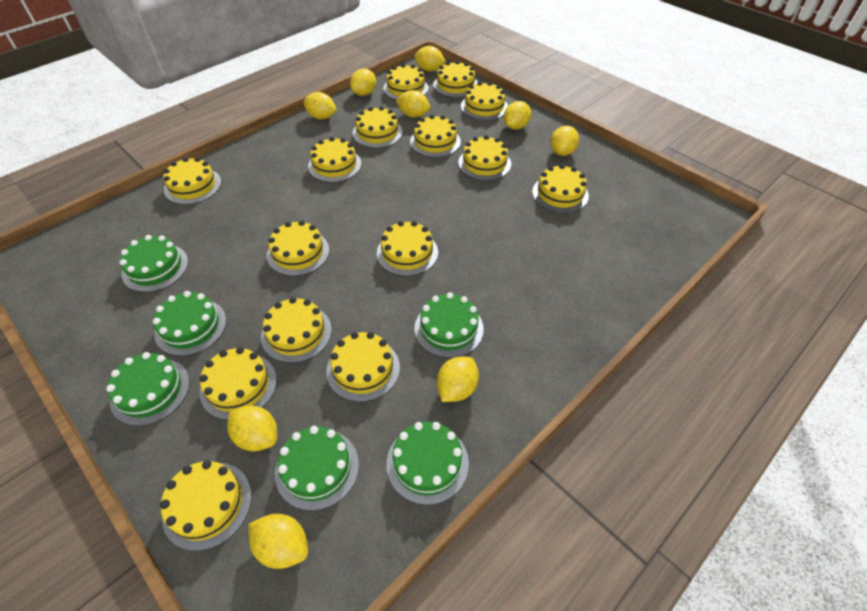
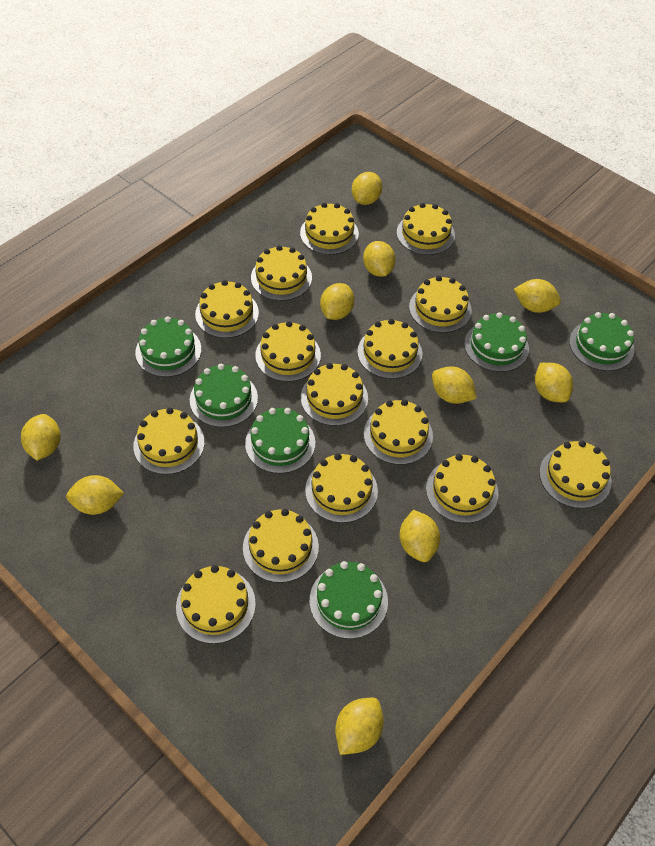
yellow lemon: [227,406,277,451] [248,514,308,569] [304,92,337,119] [350,69,376,96] [396,90,430,118] [414,46,446,71] [437,356,479,402] [504,101,531,130] [551,126,579,156] = 9 -> [21,414,61,461] [66,475,124,515] [320,283,354,320] [335,698,384,755] [352,172,382,205] [363,241,396,277] [400,510,440,562] [432,366,477,404] [514,279,561,313] [535,363,573,402] = 10

